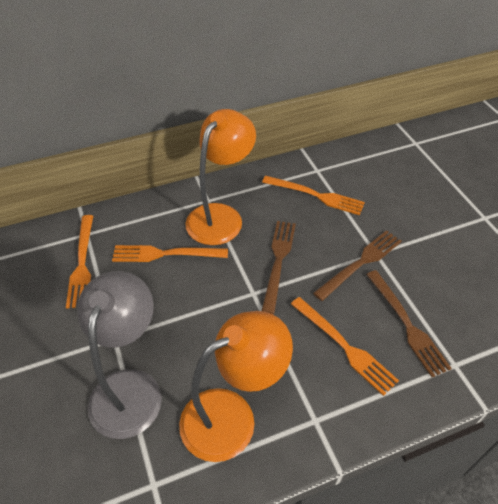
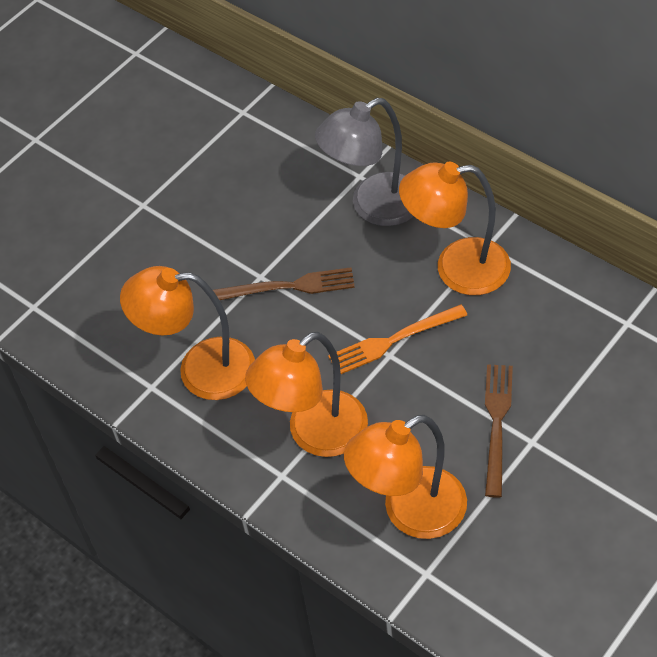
brown fork: [262,221,296,314] [313,230,402,301] [366,270,452,377] = 3 -> [213,267,355,300] [485,364,513,498] = 2
orange fork: [66,215,93,309] [112,245,228,262] [262,176,365,215] [291,297,399,396] = 4 -> [328,304,467,374] = 1
orange lamp: [179,311,293,462] [185,109,256,245] = 2 -> [120,266,255,400] [245,332,368,457] [344,415,467,539] [399,162,511,295] = 4

